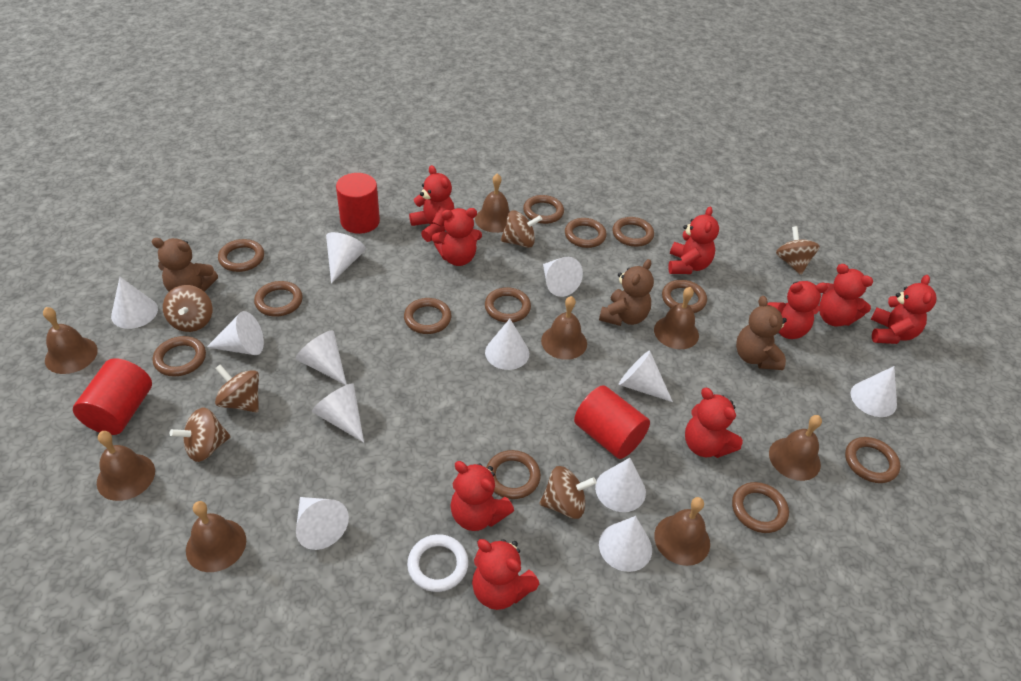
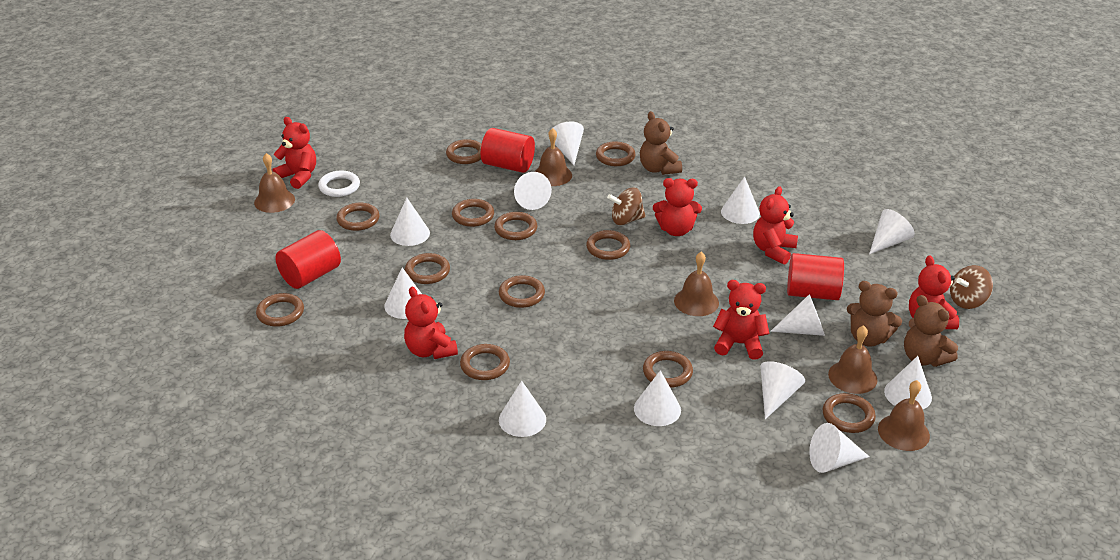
brown bell: [43,307,98,374] [97,431,155,501] [186,501,246,572] [475,173,510,233] [541,296,587,360] [654,287,699,349] [654,497,710,566] [769,415,822,481] = 8 -> [254,153,295,213] [535,128,572,186] [674,252,719,316] [828,325,877,394] [878,380,930,451] = 5
brown spinning top: [163,285,212,332] [170,408,231,462] [215,364,259,412] [501,210,542,248] [540,466,597,519] [776,226,820,275] = 6 -> [607,188,646,225] [950,265,993,309] = 2
red teddy bear: [409,165,454,242] [432,208,482,266] [450,461,514,531] [472,539,540,610] [668,206,719,274] [685,388,743,458] [767,281,828,339] [819,264,873,326] [871,275,937,344] = 9 -> [272,117,316,189] [404,287,458,359] [653,178,702,236] [713,280,769,360] [753,186,798,264] [909,256,959,329] = 6

